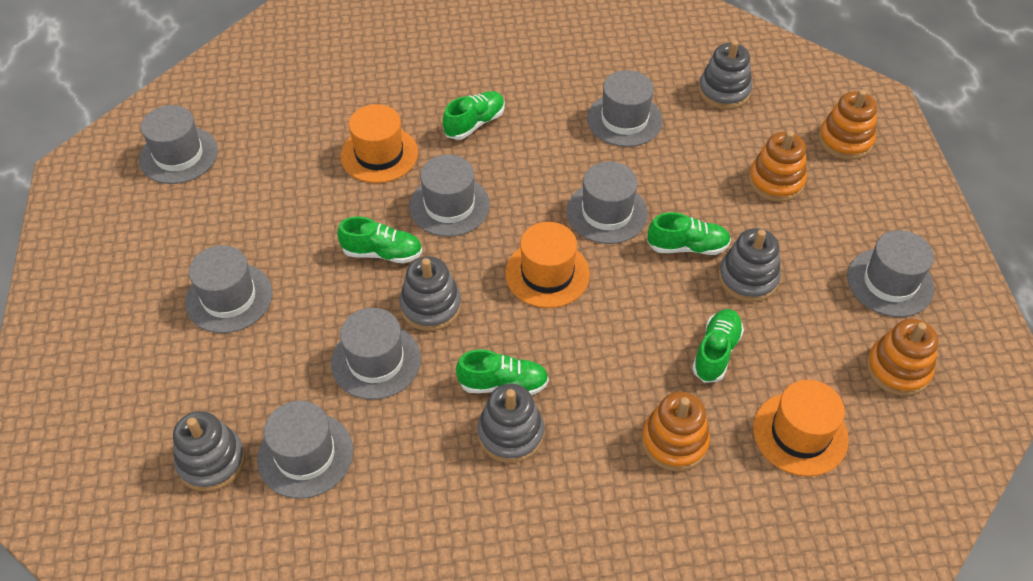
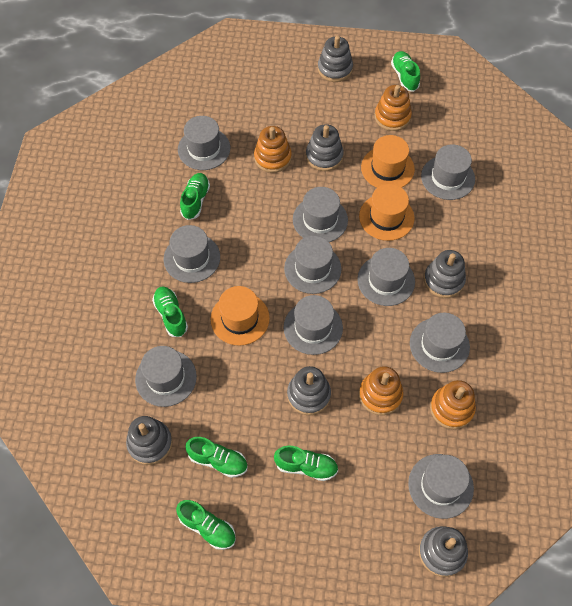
green shoe: [337,217,422,263] [443,91,505,140] [456,349,549,395] [647,212,731,255] [692,309,744,383] = 5 -> [152,287,188,337] [176,500,236,550] [180,173,210,220] [185,437,248,478] [274,446,338,481] [391,51,420,92] = 6
grey hat: [139,105,218,184] [185,245,272,333] [257,401,353,499] [331,308,421,400] [409,155,490,237] [567,161,648,244] [587,70,663,147] [847,230,934,317] = 8 -> [135,346,197,407] [163,225,220,283] [178,116,230,170] [283,295,343,355] [284,236,341,294] [293,187,348,242] [357,248,415,306] [408,454,474,519] [410,313,470,373] [421,144,475,200] = 10
grey stacking toy: [173,411,245,492] [399,256,461,331] [477,384,544,463] [698,40,752,109] [719,228,781,302] = 5 -> [126,416,172,465] [287,366,331,415] [306,124,344,171] [318,36,353,82] [419,526,468,577] [424,250,466,298] = 6

